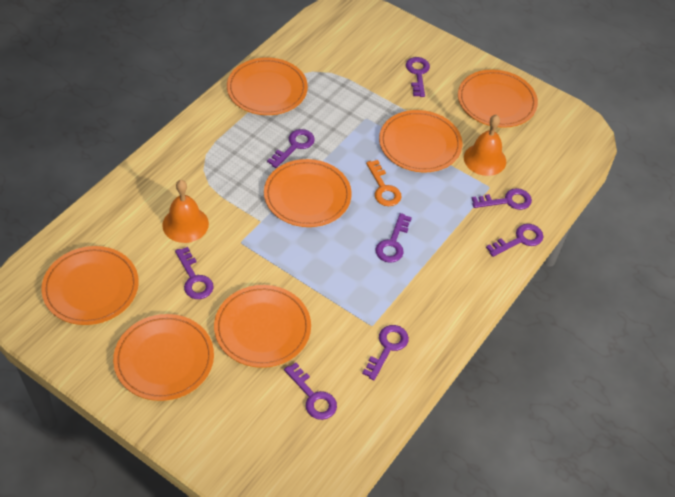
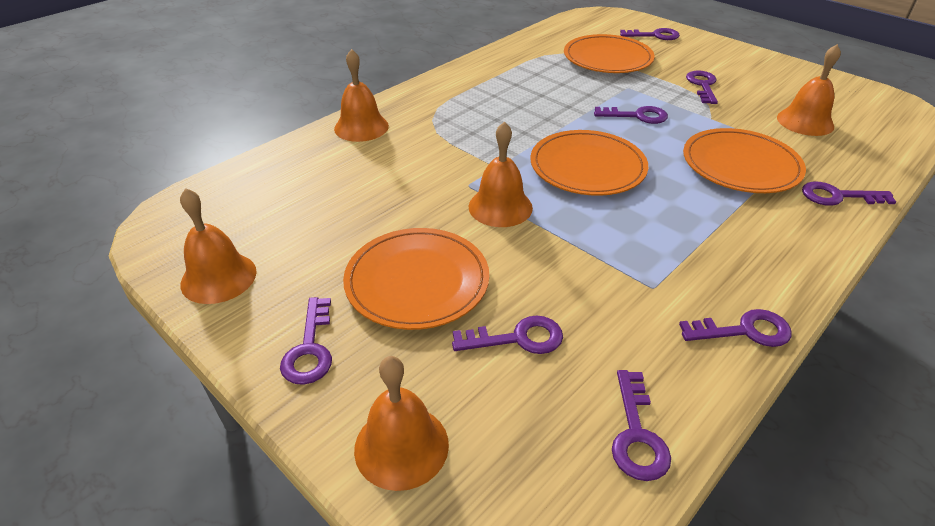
orange bell: [162,180,209,243] [464,114,506,176] = 2 -> [180,188,257,304] [334,49,389,142] [354,356,449,491] [469,122,533,227] [777,44,841,136] = 5
orange key: [366,160,402,206] = 1 -> none = 0
orange plate: [41,246,139,325] [113,314,214,401] [214,285,311,368] [227,58,308,115] [264,159,352,227] [379,110,462,172] [458,69,538,128] = 7 -> [343,228,489,330] [530,130,648,196] [564,34,655,73] [683,128,806,193] = 4

